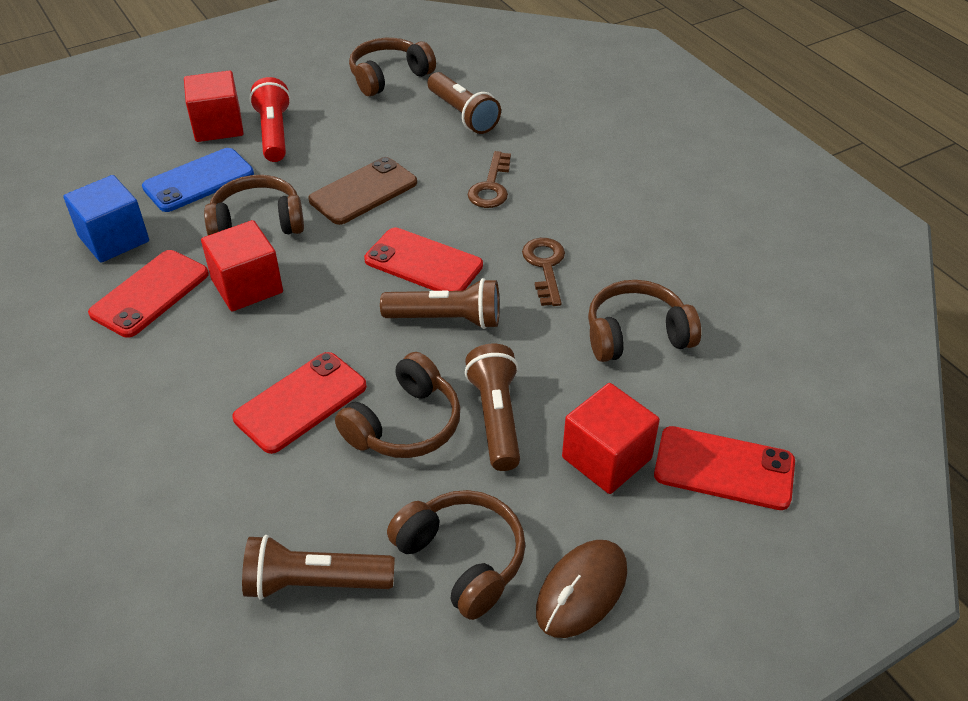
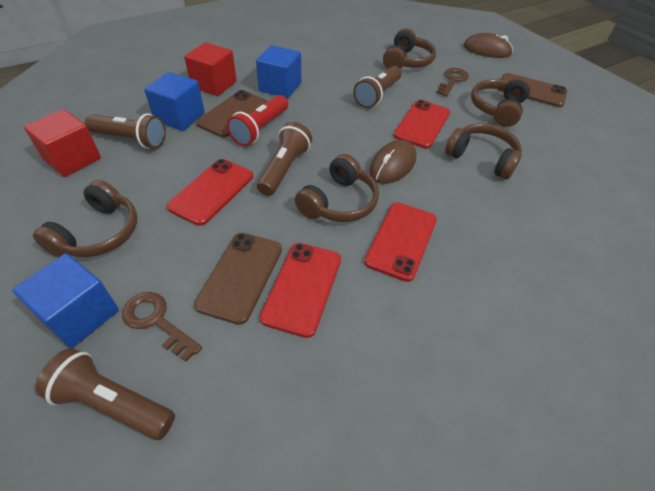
blue cube: [63,175,149,263] = 1 -> [12,253,119,348] [144,72,205,131] [256,45,301,98] = 3
blue phone: [142,148,254,212] = 1 -> none = 0
brown mouse: [536,540,627,638] = 1 -> [369,140,417,184] [463,33,513,58] = 2
brown phone: [308,157,417,225] = 1 -> [194,233,282,325] [196,90,268,137] [498,73,568,107] = 3
red cube: [184,70,244,142] [201,220,283,311] [562,383,660,494] = 3 -> [24,109,101,177] [184,42,237,96] = 2

